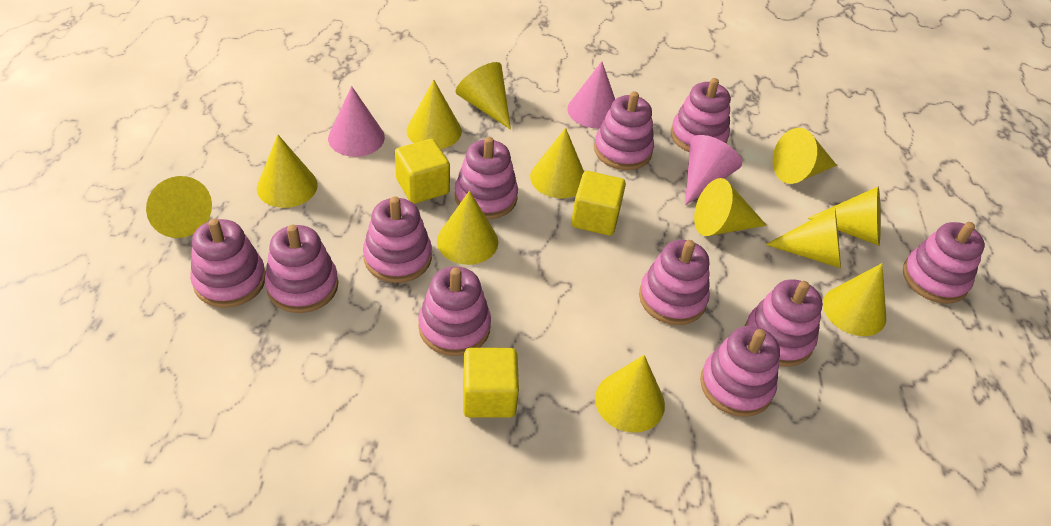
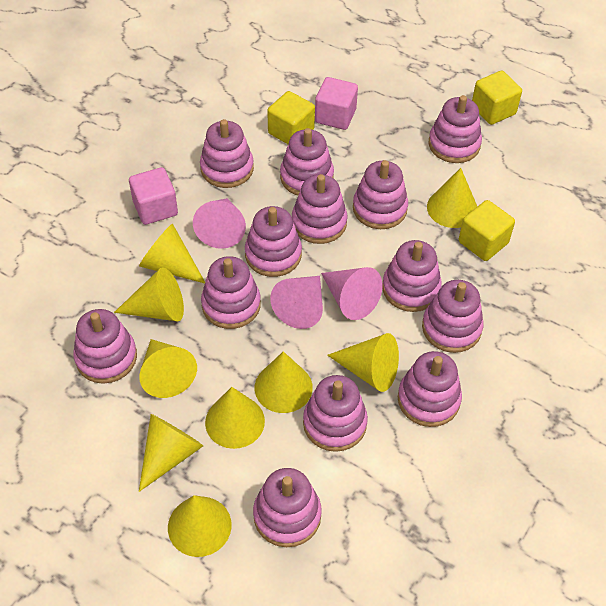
pink cube: none = 0 -> [129,167,178,225] [315,77,358,130] = 2
pink stacking toy: [190,219,266,308] [265,225,338,313] [363,196,432,283] [418,266,491,356] [455,137,518,219] [594,91,654,170] [639,240,710,325] [671,78,730,153] [700,326,780,417] [745,279,822,367] [903,222,985,304] = 11 -> [73,309,137,384] [200,119,254,188] [201,256,261,329] [245,206,302,277] [253,468,322,547] [280,128,334,195] [292,174,347,244] [303,375,368,452] [353,160,408,229] [382,240,442,312] [398,351,462,427] [422,280,484,353] [429,95,482,163] = 13
yellow cone: [146,176,212,238] [257,134,318,208] [407,80,462,149] [437,191,498,265] [456,62,511,130] [530,128,584,198] [595,355,665,433] [694,178,767,236] [765,207,841,268] [773,128,837,184] [807,186,881,246] [823,263,886,336] = 12 -> [114,267,184,322] [139,224,205,283] [139,339,197,398] [139,414,203,492] [168,495,232,557] [205,387,265,449] [255,351,313,413] [327,333,399,392] [427,168,477,228] = 9

